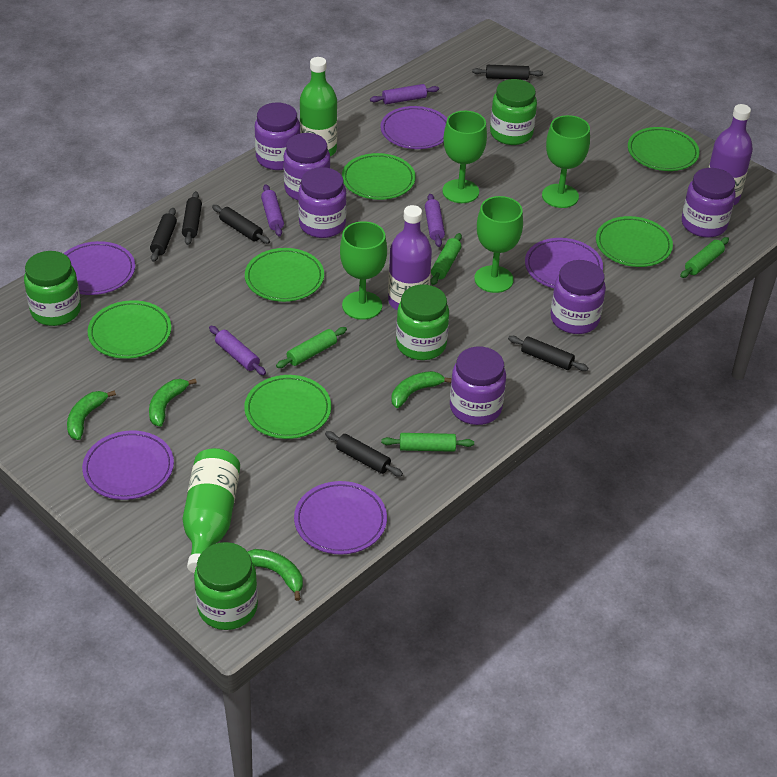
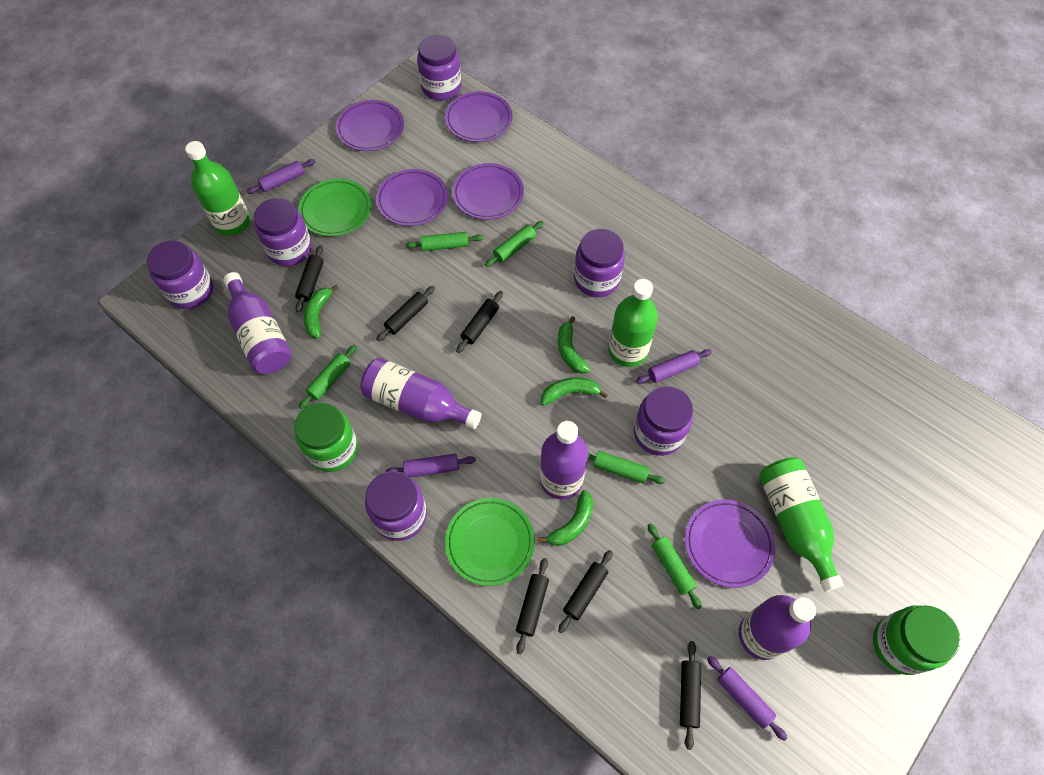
green bottle: [182,448,240,573] [300,57,337,157] = 2 -> [185,141,250,236] [608,279,658,367] [759,457,844,592] = 3
green goblet: [340,221,387,320] [442,111,487,203] [474,196,523,293] [542,115,590,208] = 4 -> none = 0
green jar: [24,251,81,326] [194,542,258,630] [396,285,449,360] [490,79,537,145] = 4 -> [295,402,358,472] [873,605,960,675] = 2
green plate: [88,300,171,359] [244,375,331,439] [245,248,324,302] [342,153,416,200] [596,216,673,267] [628,127,700,171] = 6 -> [298,179,371,237] [445,498,535,586] = 2
green rolling pin: [276,327,347,368] [381,433,474,452] [430,233,462,285] [680,237,729,278] = 4 -> [299,345,357,409] [406,232,483,251] [485,221,544,267] [588,451,665,484] [648,523,702,610] = 5
purple bottle: [388,205,432,311] [708,104,753,205] = 2 -> [223,272,292,374] [360,358,482,429] [540,421,588,499] [739,595,816,660] = 4

